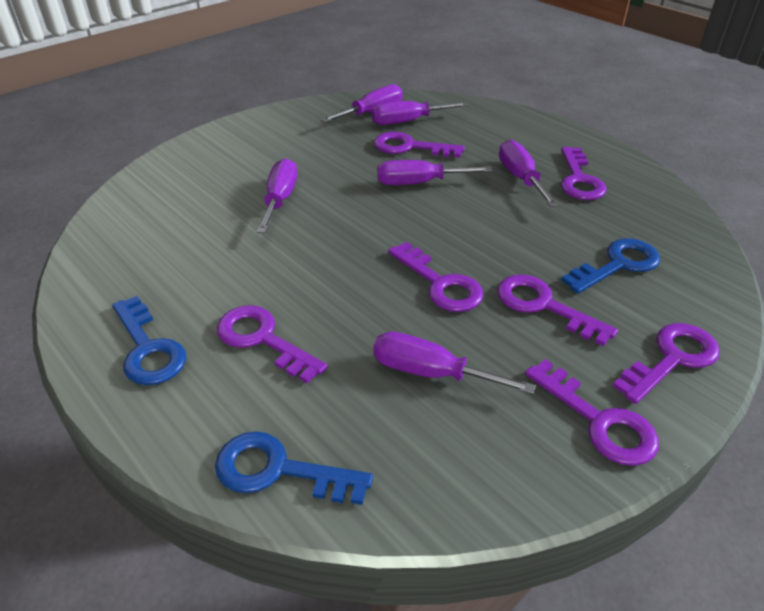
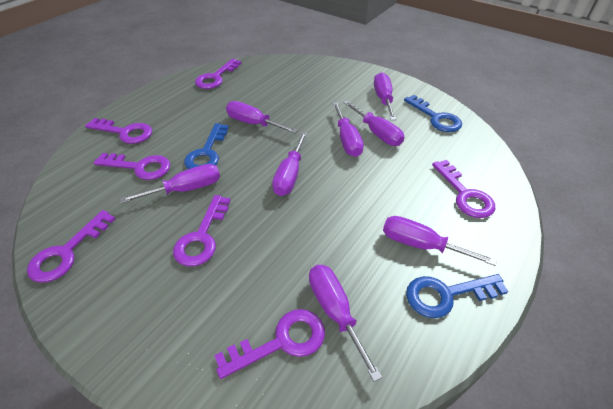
purple screwdriver: [256,158,298,233] [320,84,403,123] [372,101,469,125] [373,332,536,394] [377,160,492,185] [499,140,559,207] = 6 -> [120,164,220,203] [226,101,298,133] [272,132,307,196] [309,265,382,382] [332,102,364,157] [343,100,404,146] [374,72,396,120] [383,216,497,266] = 8

